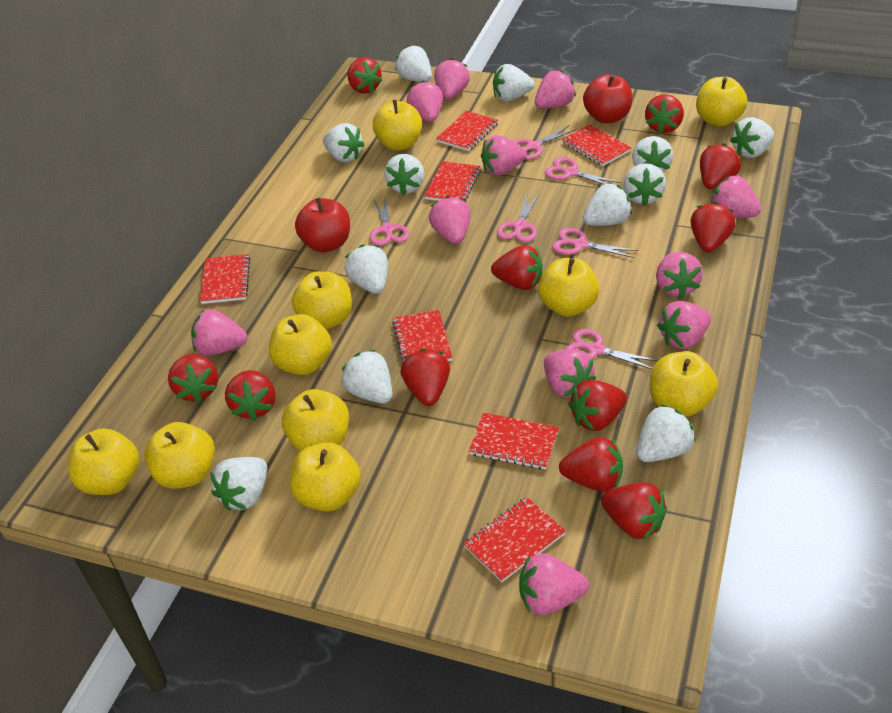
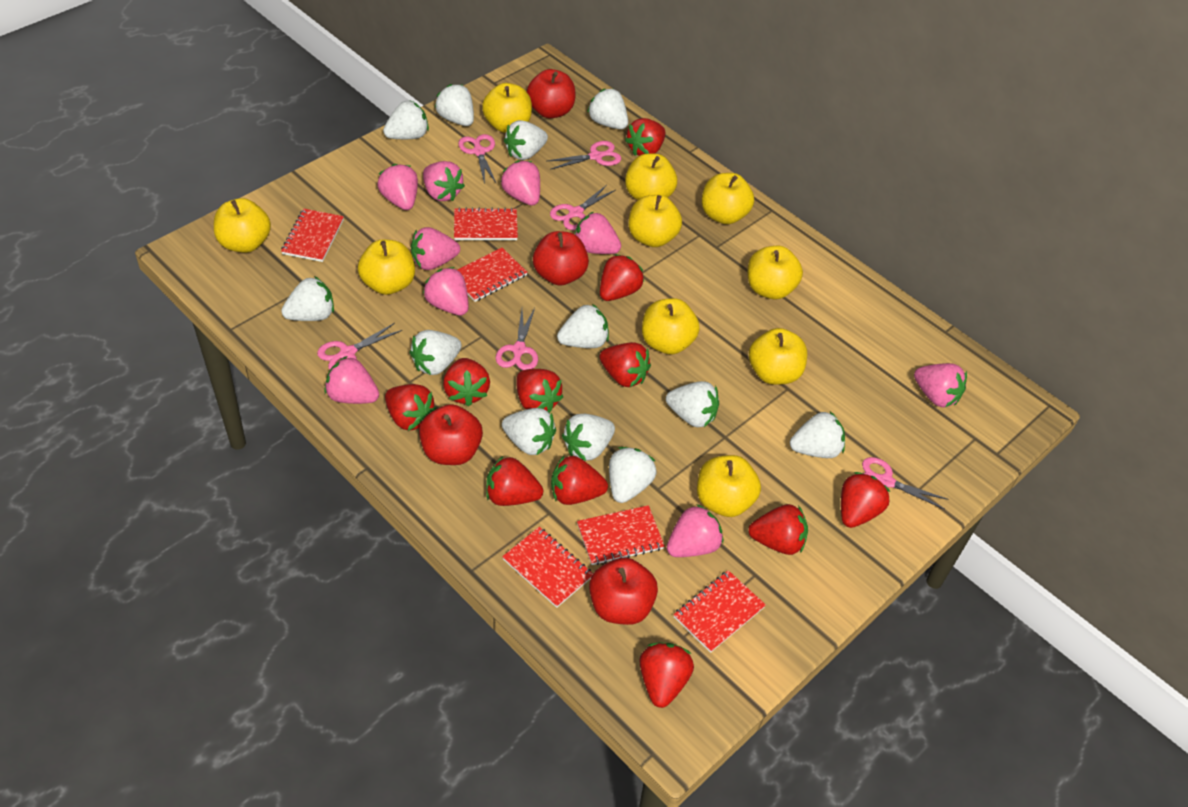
pink strawberry: [191,309,247,356] [407,81,443,122] [429,196,471,244] [434,58,470,99] [481,135,526,176] [519,553,589,615] [535,70,576,108] [544,349,596,398] [656,252,703,298] [657,301,711,349] [711,175,761,218] = 11 -> [324,356,379,404] [377,164,418,210] [411,227,460,270] [423,161,465,201] [423,267,469,316] [501,160,540,206] [575,212,621,254] [667,504,723,557] [914,363,967,407] = 9
red apple: [295,198,350,252] [583,74,632,123] = 2 -> [419,404,483,465] [527,69,575,118] [533,231,589,286] [589,557,658,625] = 4
red notebook: [200,254,250,304] [392,310,453,363] [424,161,481,202] [436,111,498,151] [463,497,566,582] [469,413,559,470] [562,124,631,166] = 7 -> [281,209,344,262] [454,207,518,240] [458,248,527,302] [502,527,593,608] [577,505,665,565] [674,570,766,653] = 6

